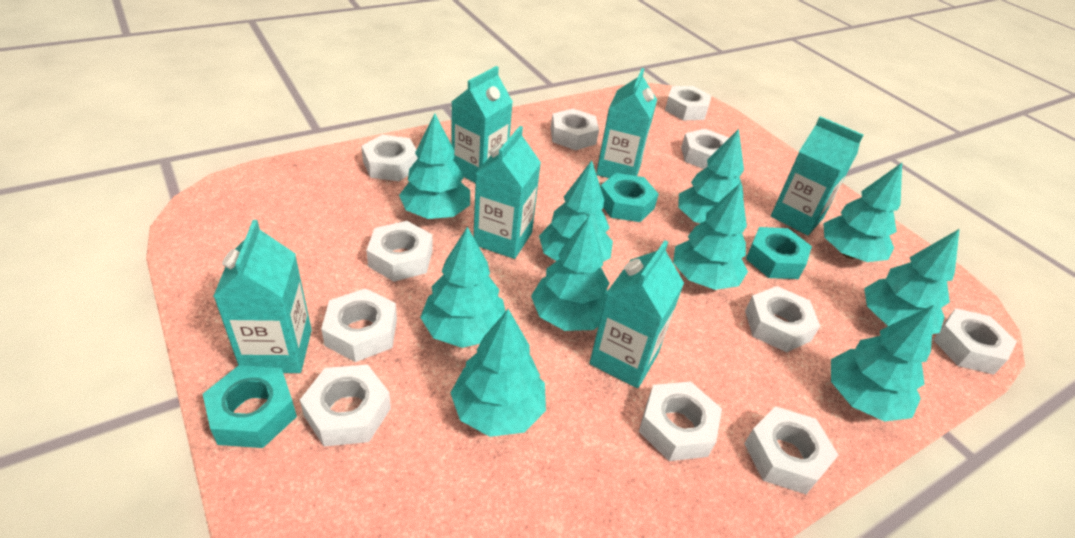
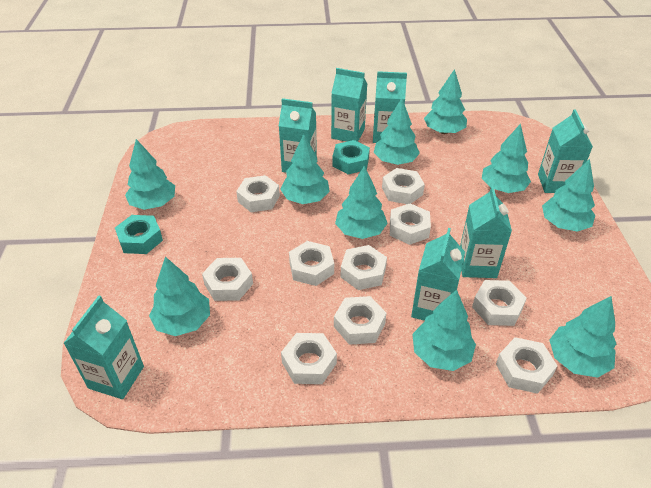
turquoise carton: [213,220,312,373] [451,66,513,183] [473,126,541,259] [589,240,684,388] [596,68,657,178] [771,116,864,235] = 6 -> [63,295,144,399] [279,98,317,173] [331,68,367,142] [373,71,407,143] [411,228,465,321] [460,186,512,278] [538,109,593,193] = 7
turquoise nut: [203,365,297,448] [600,173,659,222] [746,227,812,279] = 3 -> [115,215,163,254] [332,140,370,174] = 2
white nut: [300,365,391,447] [321,288,397,362] [361,135,418,181] [366,221,433,282] [551,109,599,150] [639,382,722,461] [665,86,711,120] [681,129,729,169] [744,406,838,494] [745,286,820,352] [933,308,1017,375] = 11 -> [202,258,253,301] [236,175,280,212] [281,333,337,384] [289,241,334,286] [334,296,386,345] [341,245,387,290] [382,168,425,204] [390,203,431,245] [472,280,527,326] [496,337,557,394] = 10

